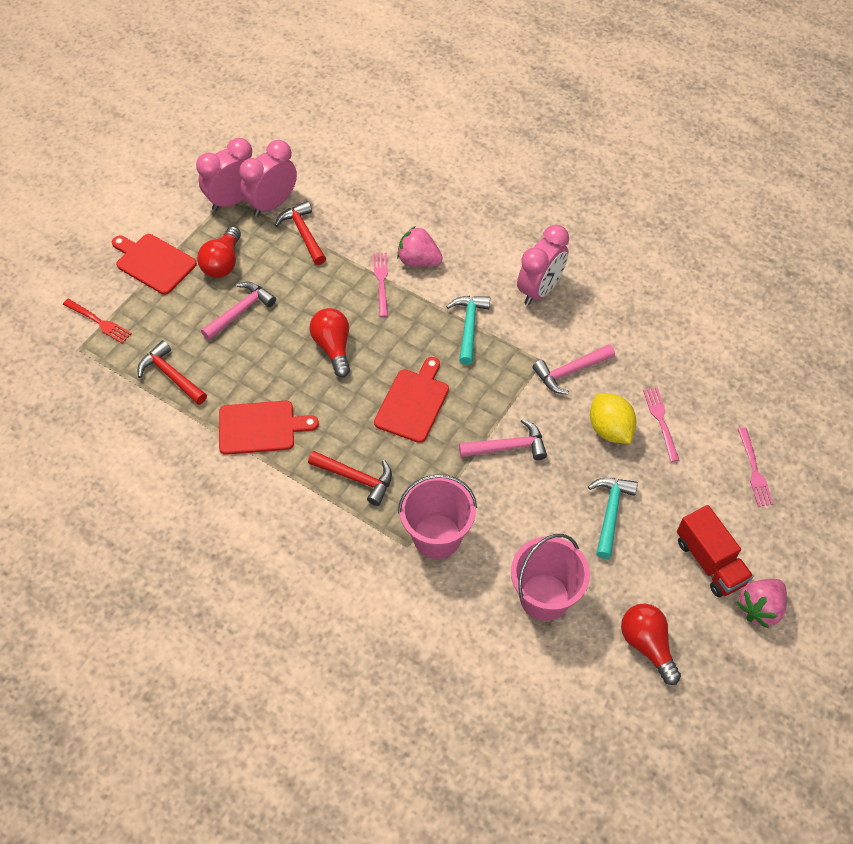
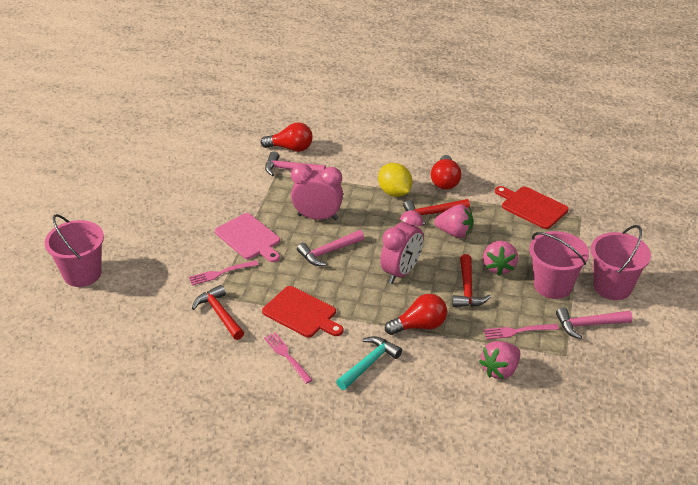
pink bucket: [398,474,477,559] [511,534,590,621] = 2 -> [45,214,104,287] [529,231,589,299] [591,225,651,300] = 3
pink clock: [196,138,252,211] [239,140,297,217] [517,225,569,305] = 3 -> [291,164,343,220] [380,210,424,284] = 2
pink cutting board: none = 0 -> [215,213,280,262] = 1
pink strawberry: [397,226,443,266] [736,579,787,628] = 2 -> [434,205,473,238] [479,341,520,379] [483,241,518,276] = 3
red cutting board: [112,234,197,295] [219,401,319,455] [374,357,449,443] = 3 -> [262,286,343,337] [495,186,569,229] = 2
red fork: [63,299,132,343] = 1 -> none = 0
red truck: [677,505,753,597] = 1 -> none = 0
turquoise hammer: [446,296,490,365] [588,478,638,559] = 2 -> [336,336,402,390] = 1

